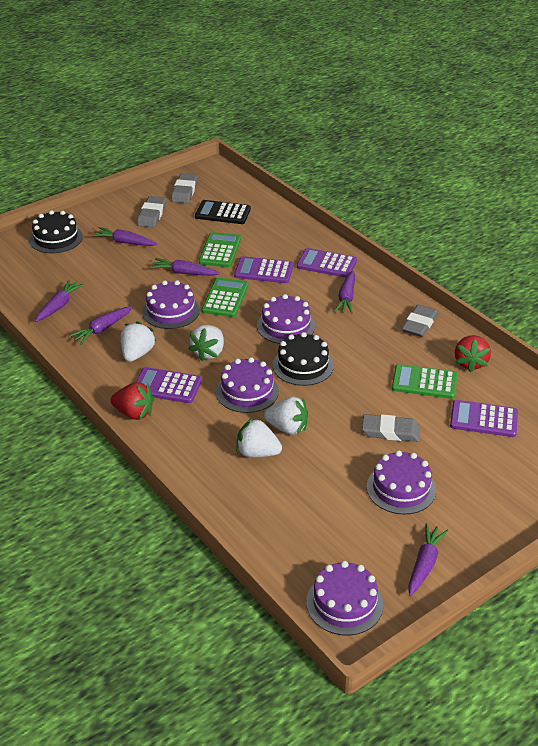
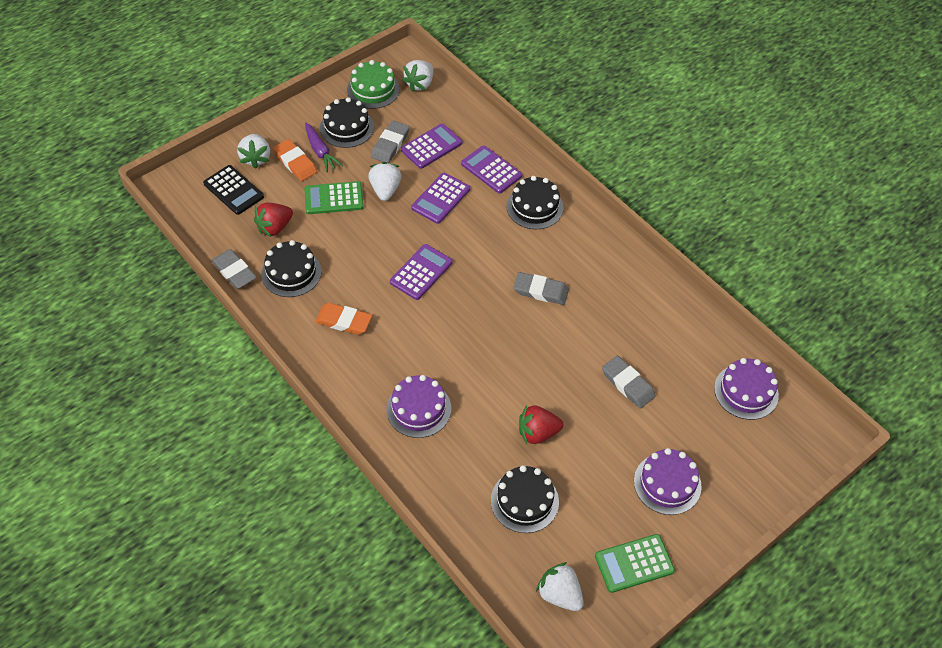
black cake: [30,210,83,253] [273,332,334,386] = 2 -> [261,240,322,297] [320,97,374,148] [491,465,559,533] [506,176,564,229] = 4
green cake: none = 0 -> [347,60,400,109] = 1
green calculator: [199,232,241,267] [202,277,248,317] [392,364,457,399] = 3 -> [304,181,364,214] [595,534,675,593] = 2
orange eraser: none = 0 -> [273,139,317,181] [315,303,372,335] = 2
purple cake: [142,280,200,329] [216,357,279,413] [257,294,315,344] [306,561,383,636] [367,450,436,515] = 5 -> [386,375,451,438] [634,448,702,515] [714,358,779,420] = 3
purple carrot: [35,280,84,322] [69,306,133,344] [92,227,157,246] [150,258,220,276] [334,270,355,314] [408,523,449,596] = 6 -> [305,123,343,172] = 1

